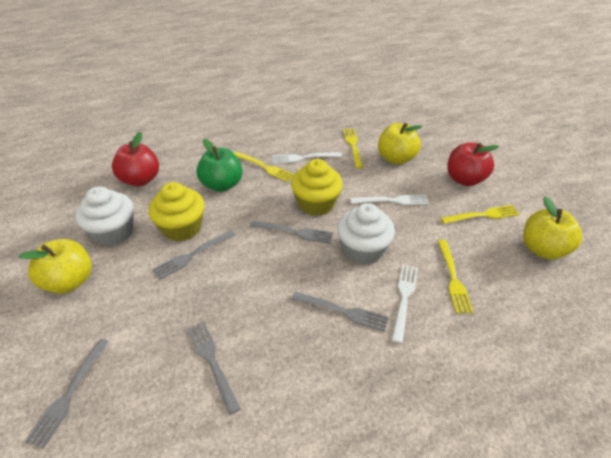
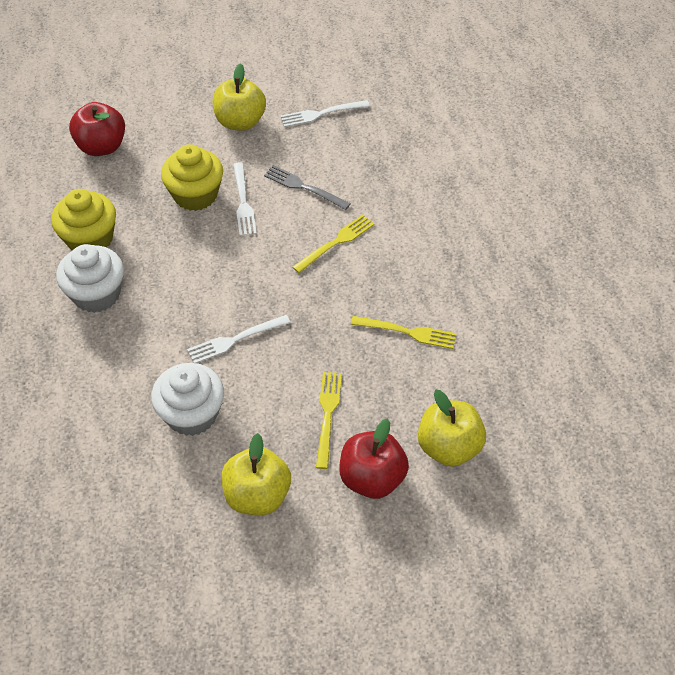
green apple: [196,139,243,192] = 1 -> none = 0
grey fork: [25,339,110,449] [152,230,235,280] [187,321,241,415] [250,221,333,244] [291,292,389,332] = 5 -> [264,165,351,210] = 1
yellow fork: [234,152,294,182] [343,128,363,169] [438,240,474,314] [441,205,520,224] = 4 -> [292,214,374,273] [316,372,342,469] [351,316,456,349] = 3

